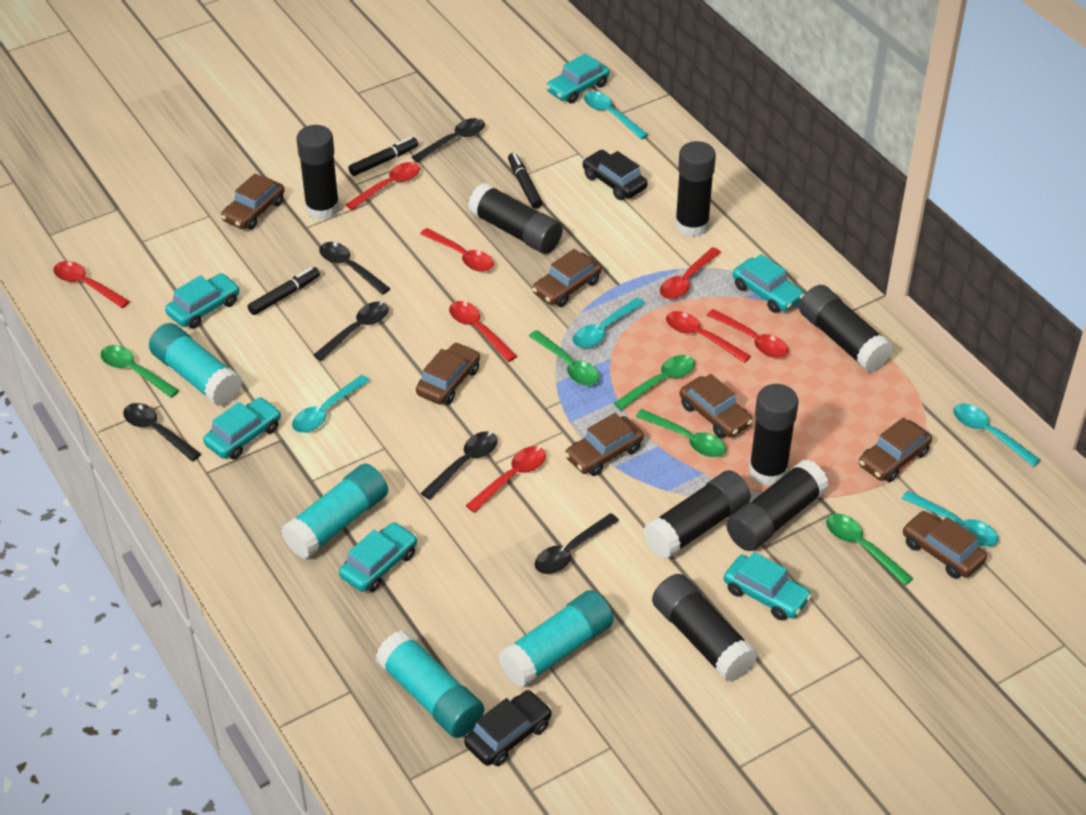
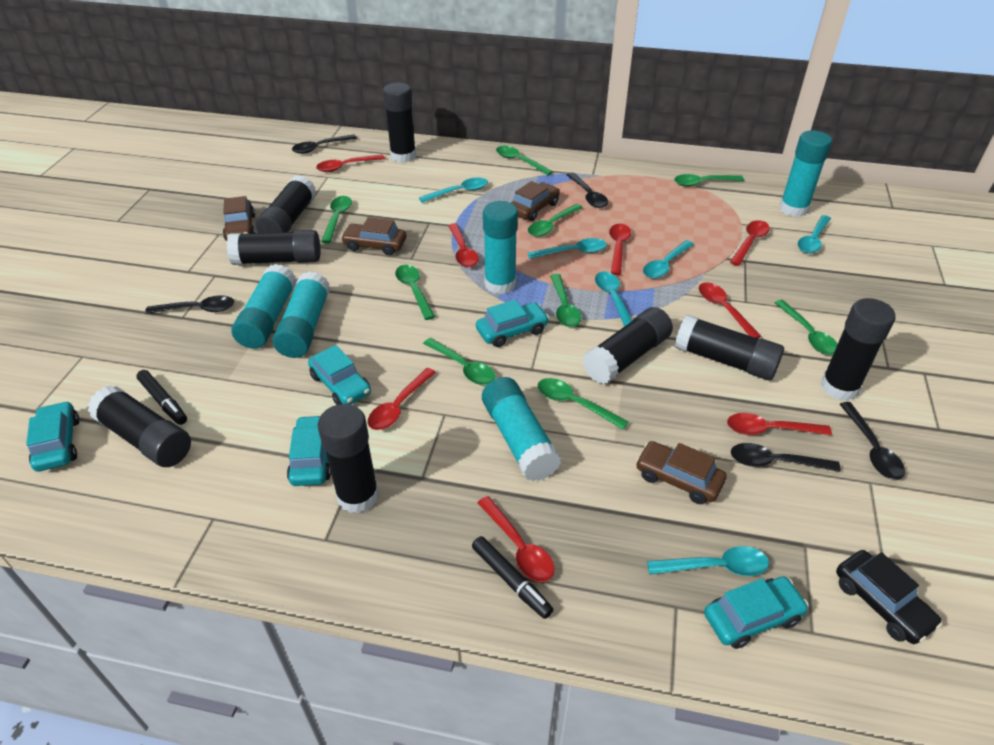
black car: [464,690,552,766] [583,150,648,200] = 2 -> [836,550,942,644] = 1
black marker: [248,267,320,315] [348,137,418,176] [508,153,543,209] = 3 -> [136,370,187,425] [472,536,553,619] = 2
black spoon: [123,403,201,461] [313,301,389,361] [319,242,391,295] [412,118,485,163] [421,431,498,500] [535,513,619,574] = 6 -> [145,295,234,314] [292,134,357,154] [567,172,608,208] [731,443,841,472] [840,402,905,480] = 5
brown car: [221,173,285,230] [416,342,480,405] [532,249,602,307] [565,413,644,476] [680,374,753,438] [859,417,932,482] [903,511,987,579] = 7 -> [223,196,255,241] [341,217,406,255] [511,181,560,221] [636,441,727,504] = 4
green spoon: [100,345,179,398] [529,330,600,386] [614,355,695,410] [636,409,726,457] [826,514,913,586] = 5 -> [321,196,352,243] [395,265,435,320] [423,338,496,385] [496,146,553,175] [528,204,583,237] [538,378,629,430] [550,274,581,327] [674,174,744,187] [775,300,838,355] = 9
turquoise car: [165,273,240,329] [203,397,281,460] [339,522,417,592] [546,53,609,104] [724,552,812,620] [733,254,804,313] = 6 -> [26,401,79,472] [287,416,331,486] [308,345,371,405] [476,300,549,347] [704,576,809,649] = 5
turquoise glue stick: [149,323,242,406] [281,463,388,559] [376,630,484,738] [498,590,614,688] = 4 -> [232,264,297,349] [272,272,330,358] [482,377,561,481] [483,201,518,294] [779,130,832,217] = 5
turquoise spoon: [292,375,370,433] [573,298,645,348] [584,91,649,139] [901,491,999,547] [953,403,1041,467] = 5 -> [419,178,488,202] [528,238,607,259] [595,272,632,327] [643,240,694,279] [647,546,769,576] [798,215,831,254] = 6

